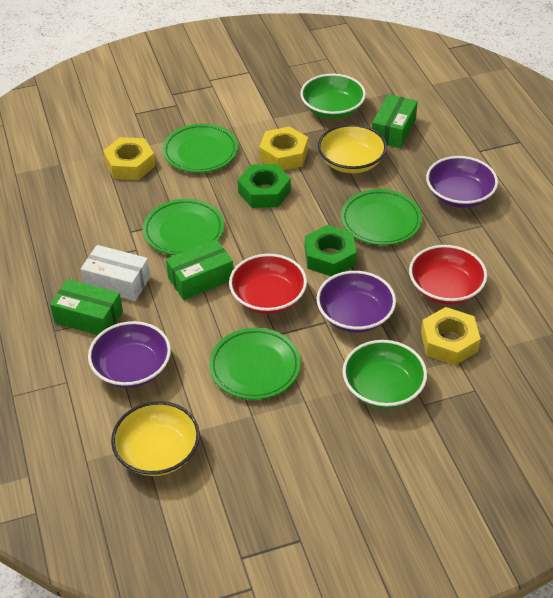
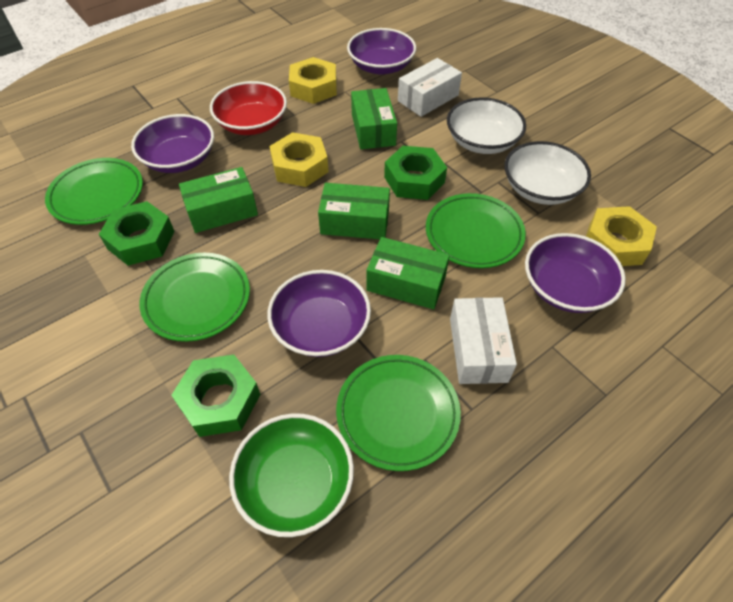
green bowl: [300,74,366,119] [343,340,427,409] = 2 -> [229,413,354,537] = 1
green box: [50,279,123,335] [166,239,233,300] [372,94,418,148] = 3 -> [179,167,258,233] [318,183,390,239] [351,88,397,149] [366,237,450,309] = 4
green nut: [238,164,291,208] [305,225,357,276] = 2 -> [99,201,175,266] [171,355,261,437] [384,146,447,200] = 3
purple bowl: [88,321,171,388] [317,271,396,333] [426,156,498,208] = 3 -> [131,114,214,173] [267,270,371,357] [347,28,416,75] [525,233,626,313] = 4
red bowl: [229,254,307,314] [409,245,487,305] = 2 -> [210,81,287,135] = 1
white bowl: none = 0 -> [447,97,526,154] [505,141,591,205] = 2
white box: [81,245,151,301] = 1 -> [398,58,462,117] [450,297,517,384] = 2
yellow bowl: [111,401,200,476] [318,124,387,173] = 2 -> none = 0

